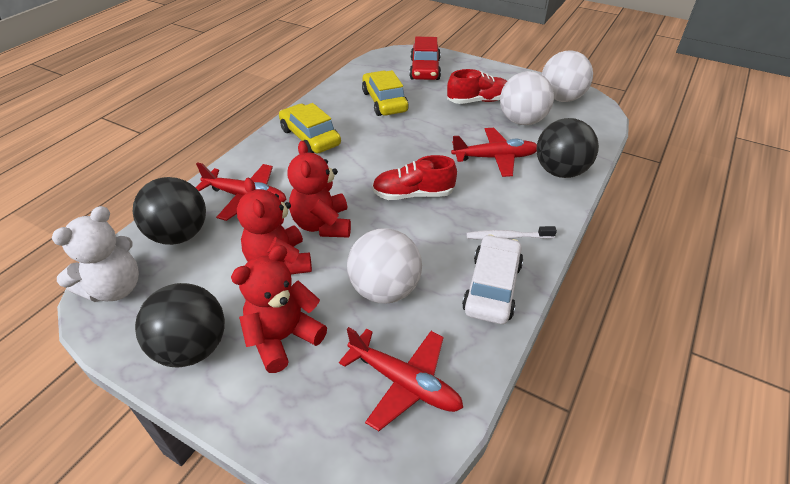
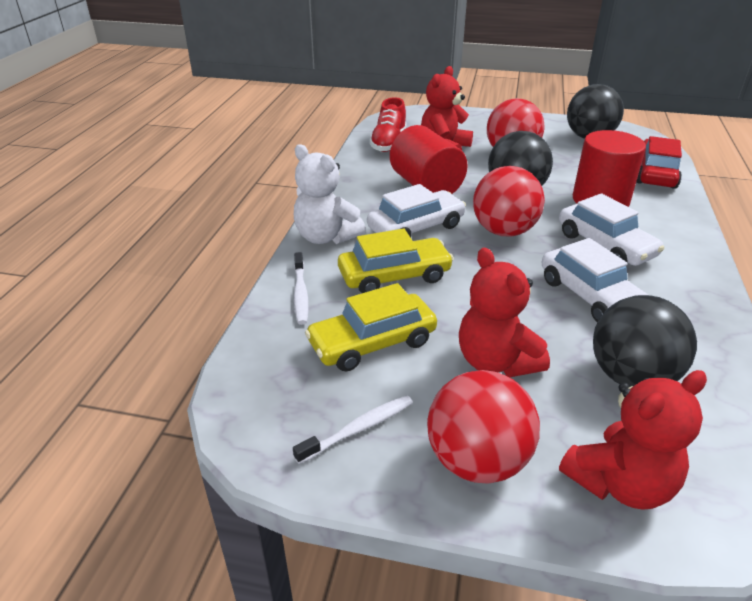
red ball: none = 0 -> [427,370,540,484] [473,166,545,236] [487,98,544,147] = 3
red cylinder: none = 0 -> [390,125,468,194] [573,130,646,207] = 2
red plane: [195,162,287,221] [339,327,463,431] [451,128,537,177] = 3 -> none = 0
red shoe: [372,155,457,200] [447,69,507,104] = 2 -> [370,97,407,152] = 1
white ball: [347,228,422,303] [500,71,554,125] [542,50,593,102] = 3 -> none = 0
white car: [462,234,523,324] = 1 -> [367,184,466,237] [542,238,648,323] [559,193,665,266] = 3
white toothbrush: [466,226,557,240] = 1 -> [293,395,413,464] [294,252,309,325] = 2

